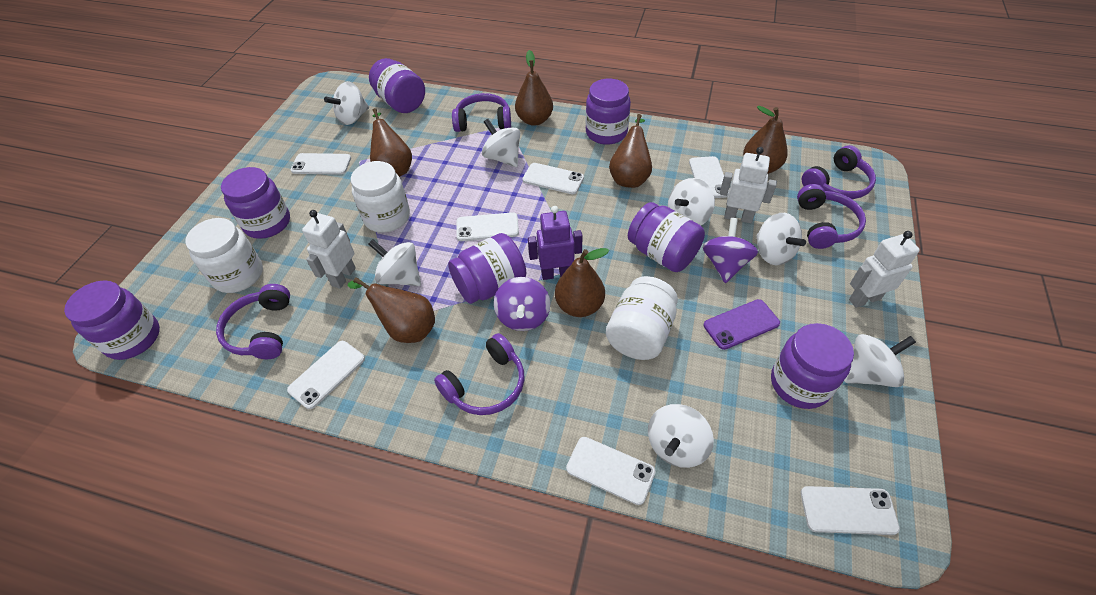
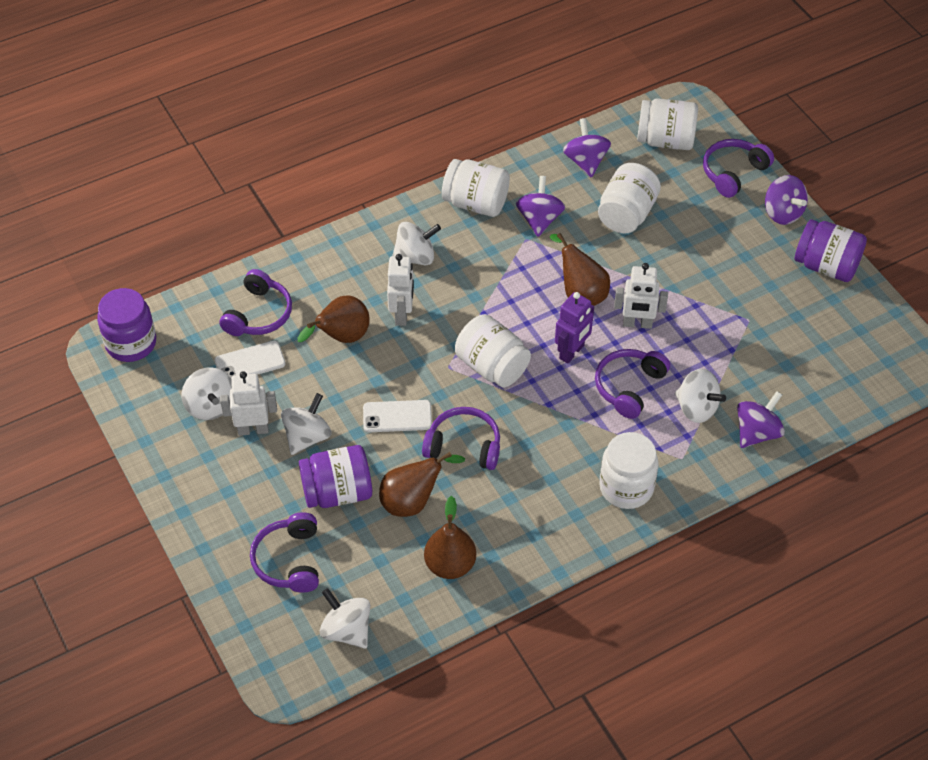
brown pear: [348,277,435,343] [370,108,412,177] [515,50,553,126] [555,248,609,317] [609,114,652,188] [743,106,788,174] = 6 -> [298,295,370,343] [379,452,465,517] [424,496,476,579] [550,233,610,306] = 4
purple jar: [64,280,160,360] [221,167,290,239] [369,58,425,113] [448,233,526,304] [586,79,631,145] [628,202,705,272] [771,323,854,409] = 7 -> [97,288,156,362] [299,445,372,508] [795,219,867,282] = 3
purple phone: [704,299,780,350] = 1 -> none = 0
purple spinning top: [494,277,550,331] [703,218,758,283] = 2 -> [516,176,565,237] [563,118,611,178] [737,391,785,448] [765,175,808,225] = 4
white jar: [186,218,263,293] [351,161,410,233] [606,276,678,360] = 3 -> [442,159,510,217] [455,314,531,387] [598,163,661,233] [599,432,659,509] [637,98,698,150] = 5
white phone: [287,341,365,409] [291,153,351,175] [457,212,519,241] [522,163,584,194] [566,437,656,505] [689,156,729,198] [801,486,900,535] = 7 -> [214,341,285,378] [363,400,432,432] = 2
white spinning top: [324,82,369,125] [368,239,421,286] [482,119,520,167] [648,404,714,468] [668,178,715,225] [756,213,806,265] [844,334,916,387] = 7 -> [182,367,232,420] [281,393,331,455] [320,588,371,649] [392,222,441,265] [675,369,726,423] = 5

